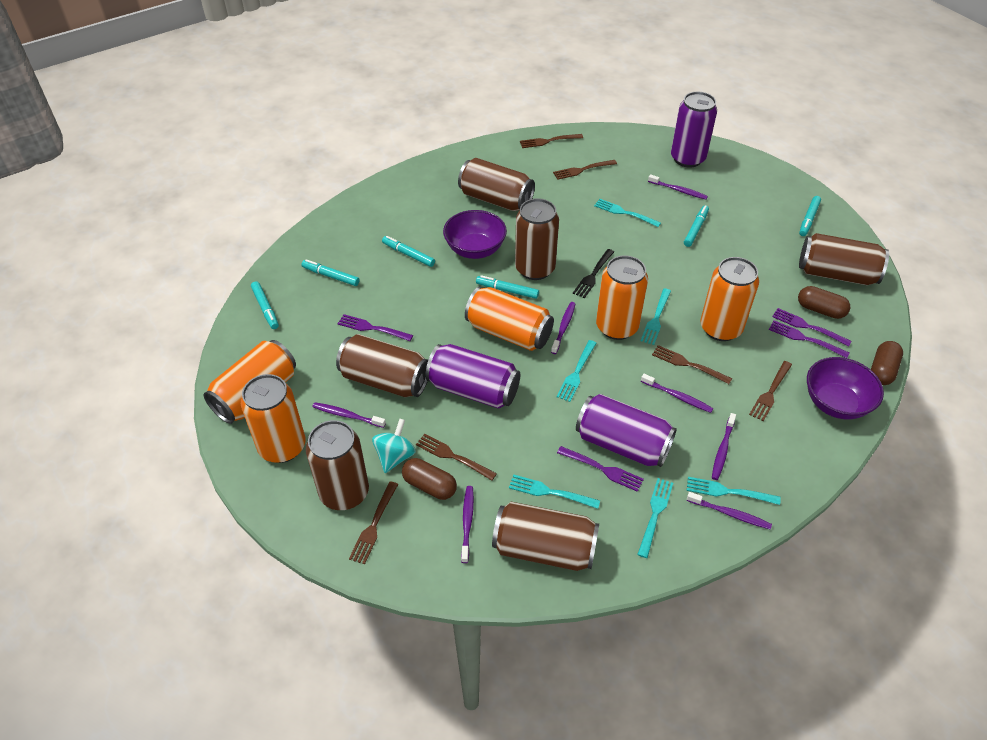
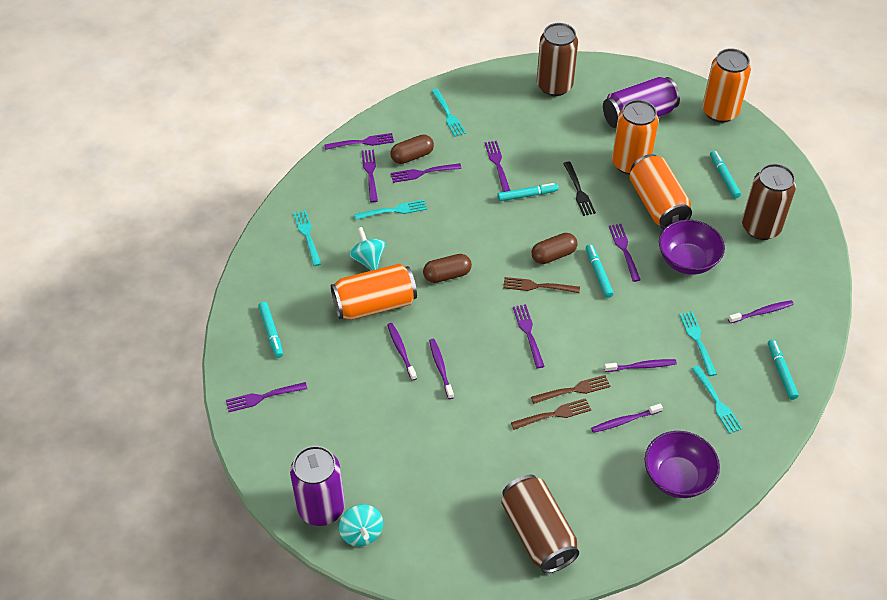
brown can: [306,420,369,510] [336,334,428,397] [458,158,535,211] [492,502,599,571] [515,198,559,280] [799,233,889,285] = 6 -> [501,475,579,573] [537,23,578,96] [742,164,796,240] = 3
brown fork: [349,481,398,564] [416,434,497,481] [520,134,583,148] [553,160,617,180] [652,345,732,384] [749,361,792,421] = 6 -> [503,277,580,293] [511,398,591,430] [531,375,611,404] = 3
orange can: [204,340,296,424] [241,374,306,463] [465,287,554,351] [596,256,648,340] [700,257,759,341] = 5 -> [331,264,417,320] [612,100,659,175] [629,154,692,229] [702,48,751,123] = 4
purple can: [426,344,520,409] [576,394,677,467] [671,92,717,167] = 3 -> [290,446,345,526] [603,77,680,128] = 2
purple fork: [337,314,413,341] [557,446,644,492] [769,320,850,358] [772,308,852,347] = 4 -> [226,382,307,412] [324,133,394,150] [361,150,378,202] [391,163,462,183] [485,141,511,192] [513,304,545,368] [609,224,640,282] = 7
purple toothbrush: [313,402,386,428] [461,486,474,563] [551,302,576,354] [641,374,713,413] [648,174,708,199] [687,492,772,530] [712,413,736,480] = 7 -> [387,323,417,381] [429,339,454,399] [591,403,663,433] [604,359,677,372] [728,300,794,323] = 5
turquoise fork: [509,474,600,509] [556,340,596,402] [594,199,661,227] [637,478,673,558] [641,288,671,345] [687,477,781,505] = 6 -> [293,210,321,266] [354,200,427,220] [432,89,466,137] [679,311,717,376] [692,366,743,434] = 5
turquoise marker: [251,281,279,329] [301,259,360,286] [382,236,435,267] [476,275,539,299] [684,205,709,247] [799,196,821,236] = 6 -> [258,302,283,358] [497,183,558,201] [586,244,614,298] [710,151,741,198] [768,339,799,400] = 5
turquoise spinning top: [372,419,416,473] = 1 -> [339,504,383,546] [349,227,386,271] = 2

